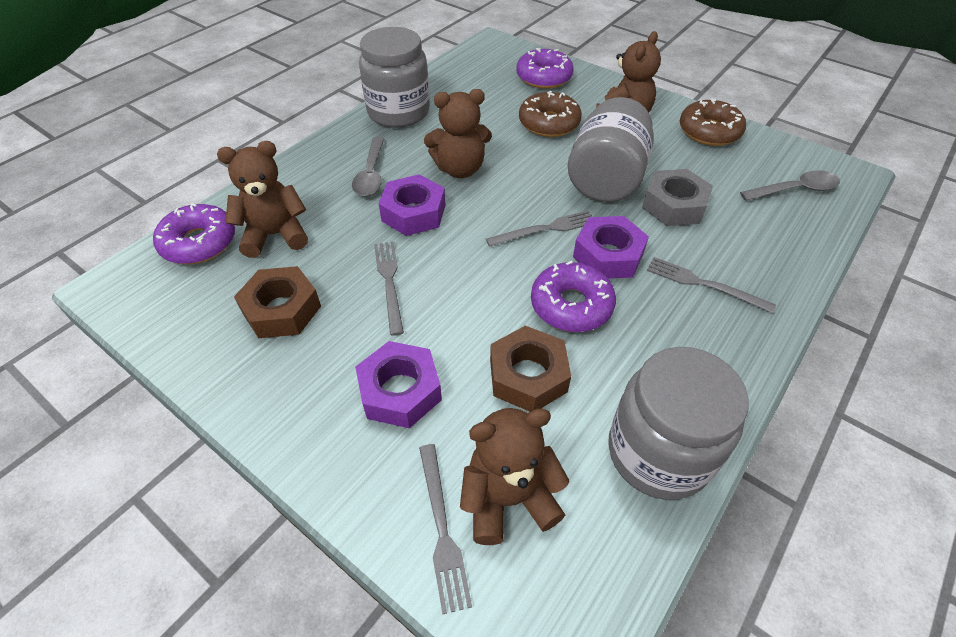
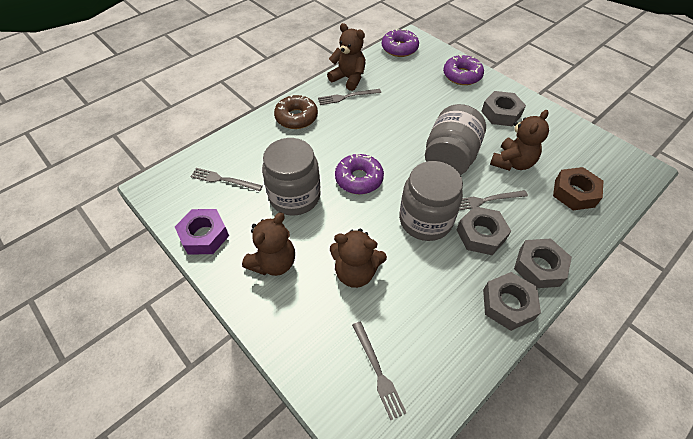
brown donut: [519,91,582,137] [680,98,746,146] = 2 -> [274,95,318,129] = 1
brown nut: [234,266,321,338] [490,326,571,412] = 2 -> [553,167,603,210] = 1
grey nut: [642,169,713,226] = 1 -> [457,206,511,255] [481,91,526,126] [483,272,541,331] [514,238,572,288] = 4
grey spoon: [352,137,384,196] [740,170,840,201] = 2 -> none = 0
purple nut: [355,341,442,428] [379,174,445,236] [573,216,649,279] = 3 -> [175,209,229,254] = 1

